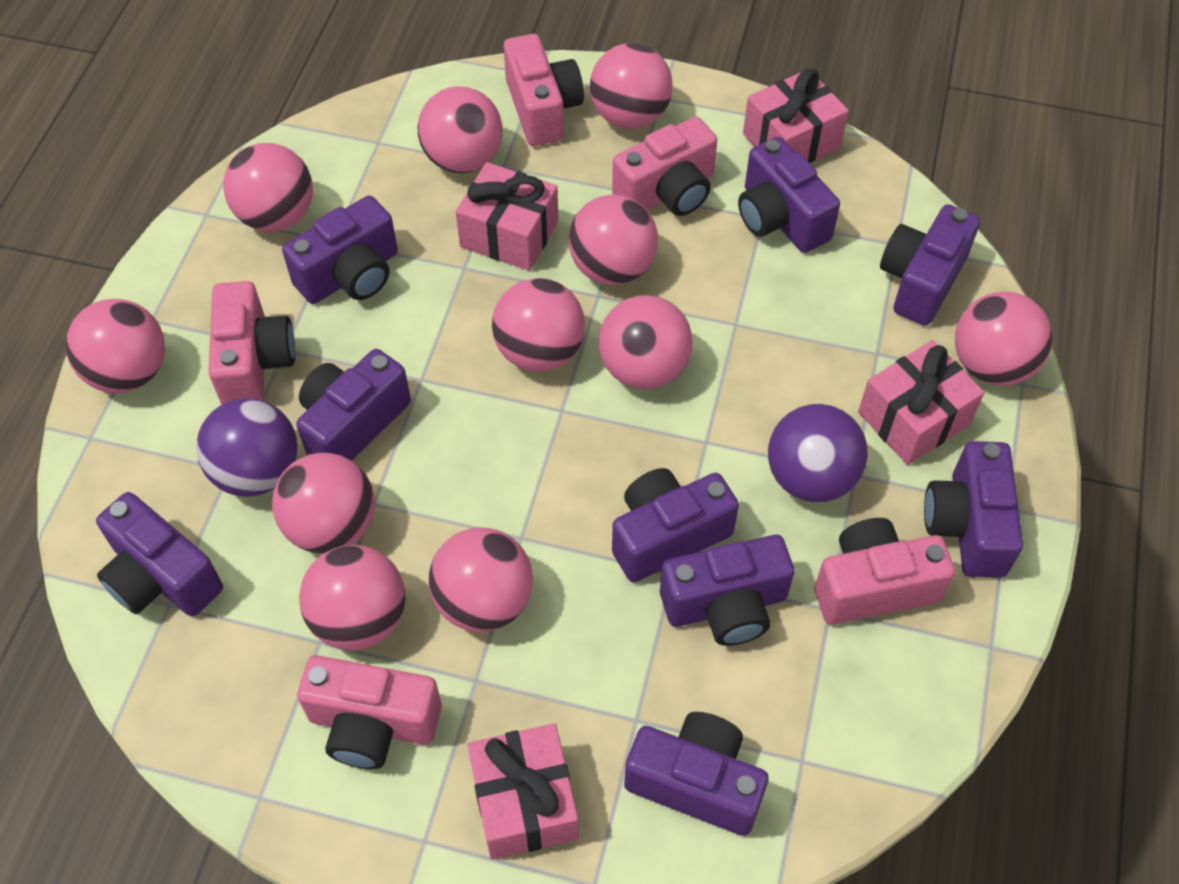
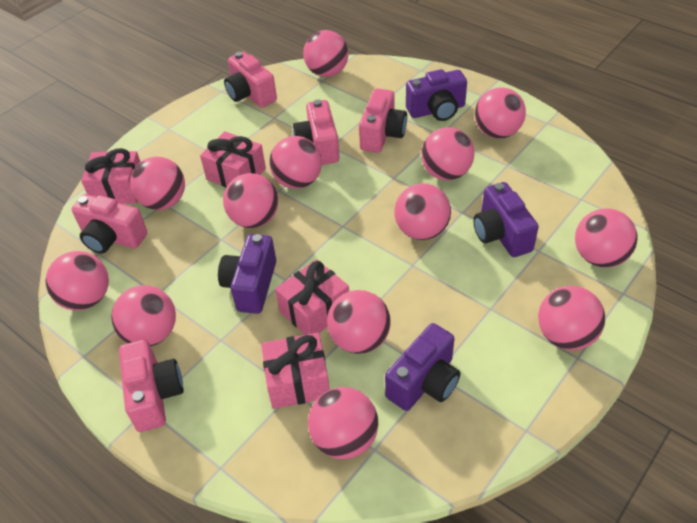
pink ball: [66,299,165,393] [223,143,313,232] [272,452,375,554] [299,545,406,650] [418,86,503,173] [429,527,533,632] [492,278,585,372] [569,194,658,285] [590,43,673,129] [599,295,692,389] [955,292,1053,386] = 11 -> [45,251,109,311] [111,285,176,347] [130,157,185,210] [223,173,278,228] [269,136,322,189] [303,30,348,77] [308,387,378,459] [327,290,391,354] [394,183,451,240] [421,127,475,180] [475,87,526,139] [538,286,605,350] [575,209,637,268] = 13
purple ball: [196,398,298,497] [768,404,868,502] = 2 -> none = 0
purple camera: [96,492,223,617] [282,195,398,304] [296,349,411,461] [612,468,739,582] [624,712,769,836] [660,535,794,646] [738,137,840,253] [880,204,980,326] [924,441,1023,578] = 9 -> [218,234,276,314] [385,323,460,411] [406,69,467,121] [473,182,539,257] = 4

